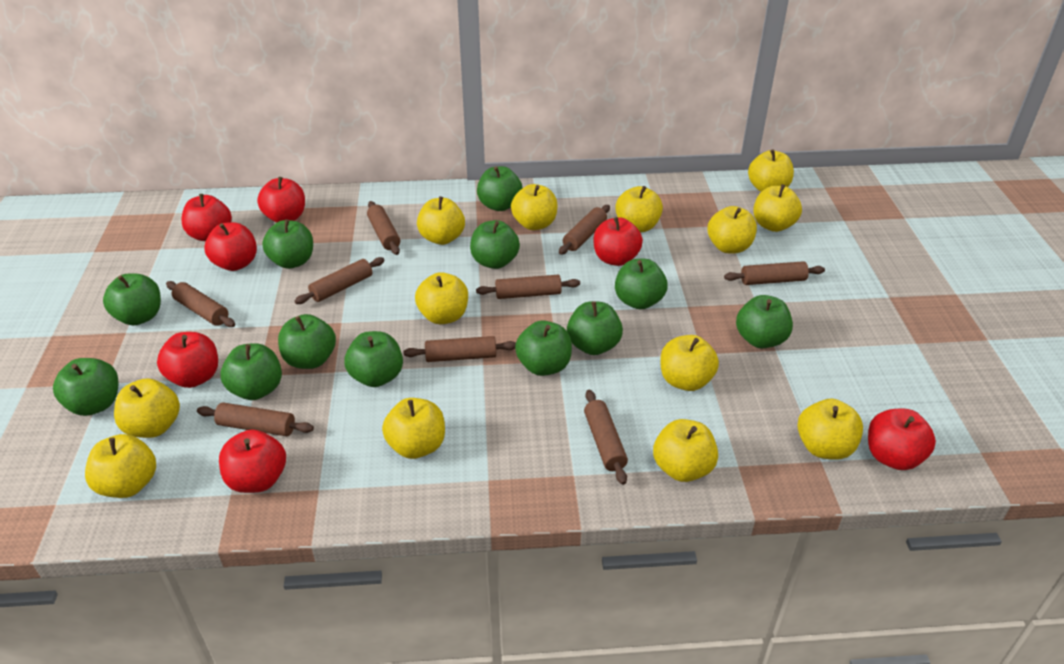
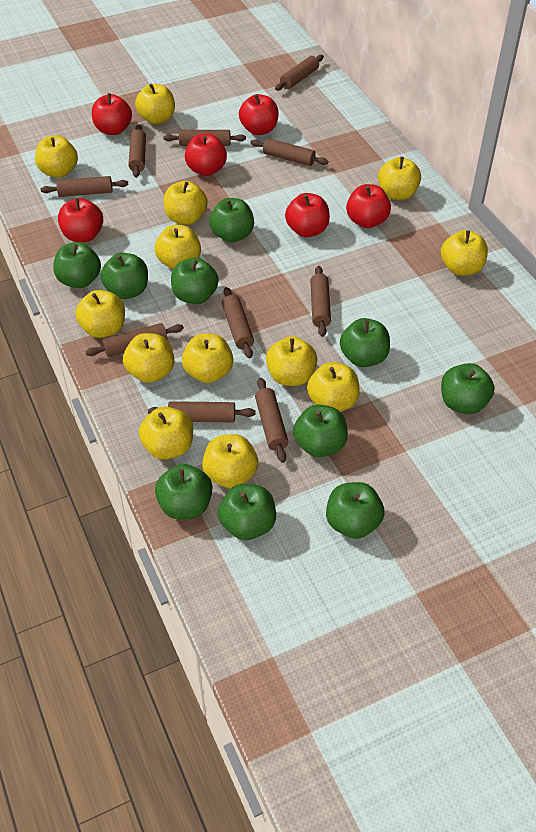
brown rolling pin: [166,281,235,327] [197,402,314,436] [295,257,385,304] [367,201,400,255] [403,336,516,362] [476,275,580,299] [559,205,610,255] [584,390,628,485] [724,261,825,285] = 9 -> [41,176,128,197] [86,323,184,357] [129,125,146,178] [148,401,256,422] [163,130,246,146] [222,287,254,358] [250,138,329,166] [255,378,288,463] [275,55,324,91] [310,266,331,337] = 10
green apple: [53,358,119,416] [103,273,161,325] [220,343,282,400] [262,219,313,269] [278,314,336,369] [344,331,403,387] [470,220,520,269] [477,166,523,211] [515,320,572,376] [567,301,623,355] [615,259,668,309] [736,295,793,349] = 12 -> [53,242,101,288] [100,253,148,299] [155,464,212,519] [171,257,219,304] [209,198,254,242] [218,484,276,540] [293,405,348,457] [326,482,384,539] [340,318,390,367] [441,363,495,414] = 10
red apple: [157,332,218,388] [181,194,232,241] [204,222,257,271] [219,429,286,493] [257,177,305,223] [593,217,643,266] [868,409,936,470] = 7 -> [58,198,103,242] [92,93,132,135] [185,134,227,176] [239,94,279,135] [285,193,330,237] [346,184,391,228] = 6

